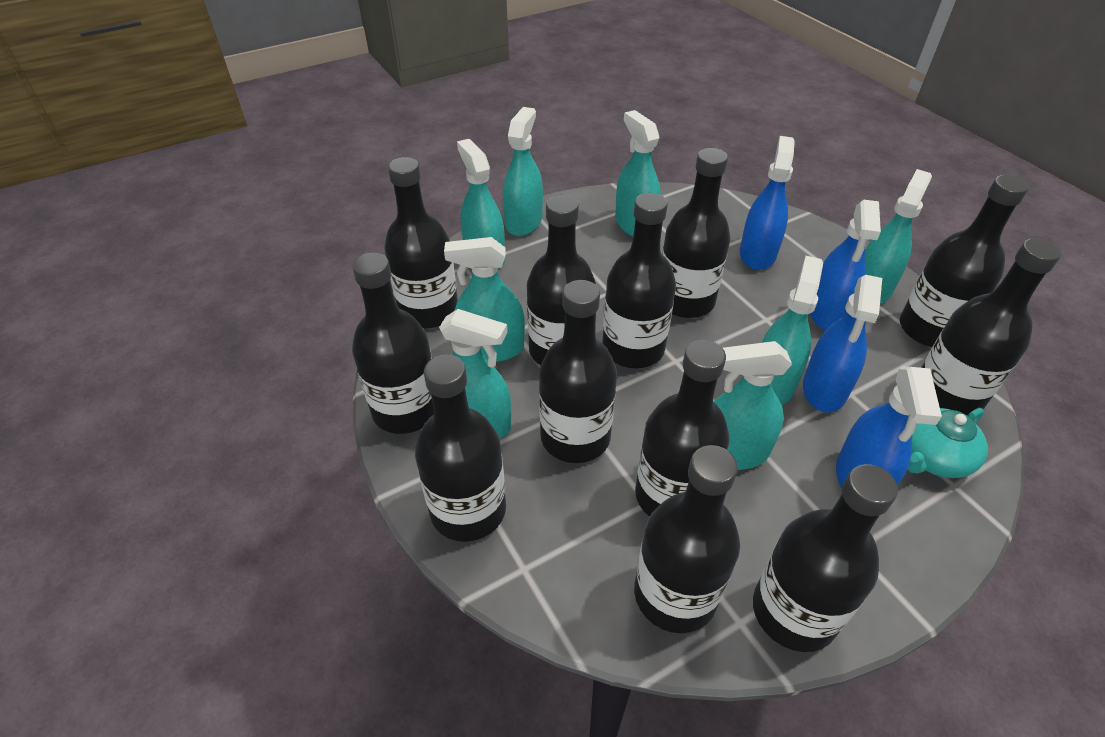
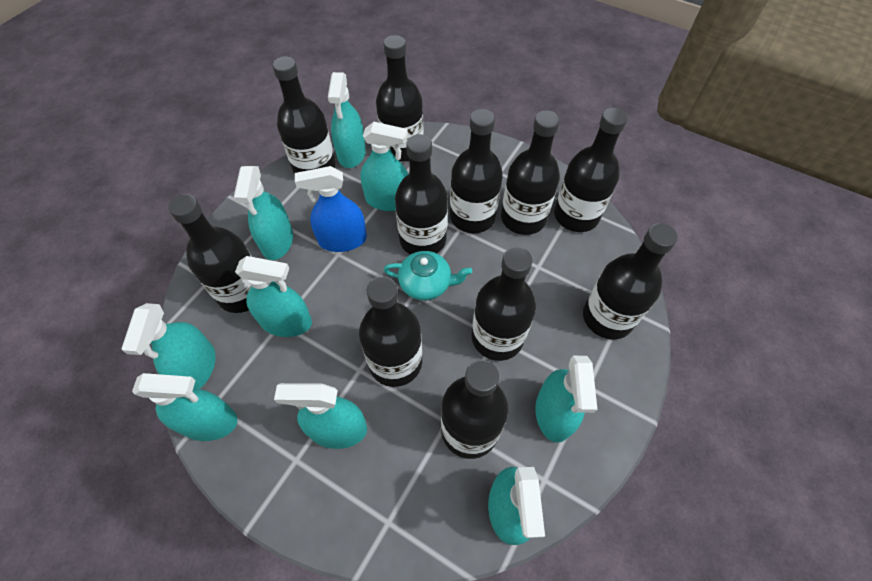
black bottle: [352,253,434,434] [384,157,458,328] [415,354,506,542] [527,195,596,365] [539,280,617,463] [602,193,676,368] [634,445,740,633] [635,340,729,517] [662,148,730,318] [753,464,898,652] [900,175,1029,347] [921,238,1061,416] = 12 -> [168,194,252,313] [272,56,336,175] [359,276,422,387] [376,35,424,162] [395,134,448,255] [441,360,508,459] [450,109,503,233] [472,247,536,361] [501,110,560,235] [554,108,628,232] [583,223,678,340] = 11
blue spray bottle: [740,136,795,270] [803,275,882,413] [810,200,881,330] [836,366,942,489] = 4 -> [295,166,367,252] = 1
turquoise spray bottle: [439,309,511,439] [444,237,525,362] [457,139,505,269] [503,107,543,236] [615,110,661,236] [714,341,792,470] [762,256,823,405] [865,169,932,304] = 8 -> [121,303,216,389] [132,373,238,441] [234,166,293,260] [235,256,312,337] [274,383,367,449] [328,72,366,168] [361,122,408,211] [488,467,545,545] [535,356,597,443] = 9

